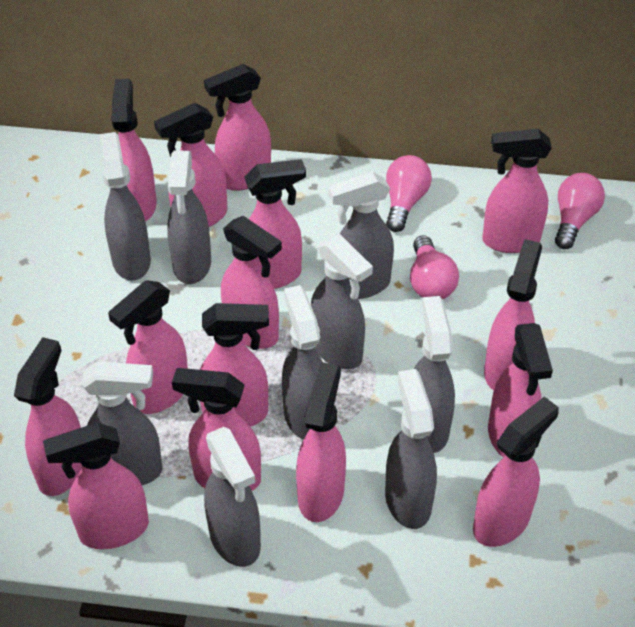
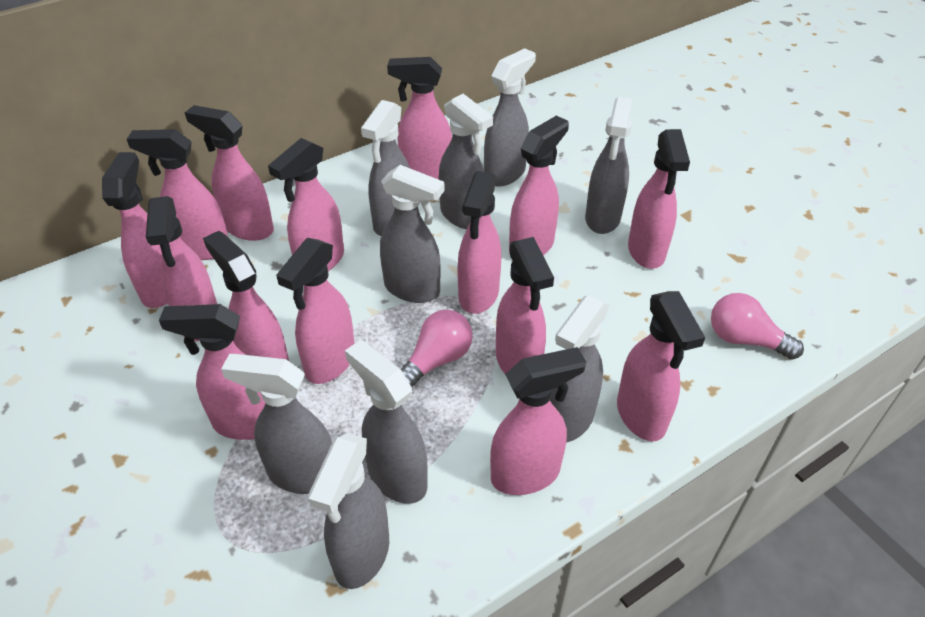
pink light bulb: [386,155,432,232] [410,235,459,299] [555,173,605,249] = 3 -> [401,310,473,387] [711,293,804,360] = 2

